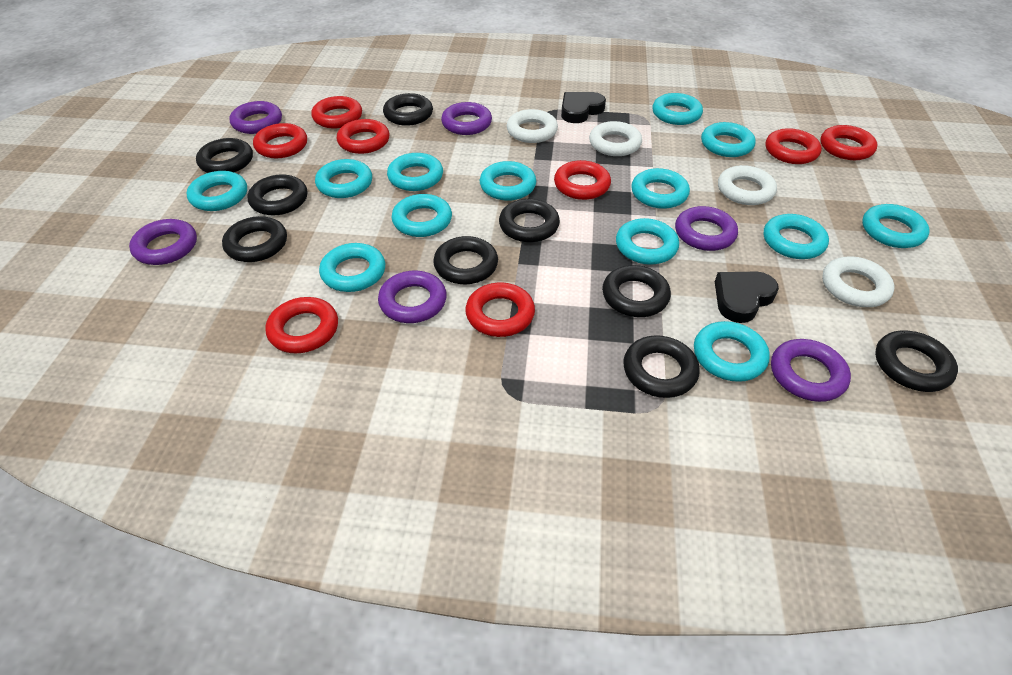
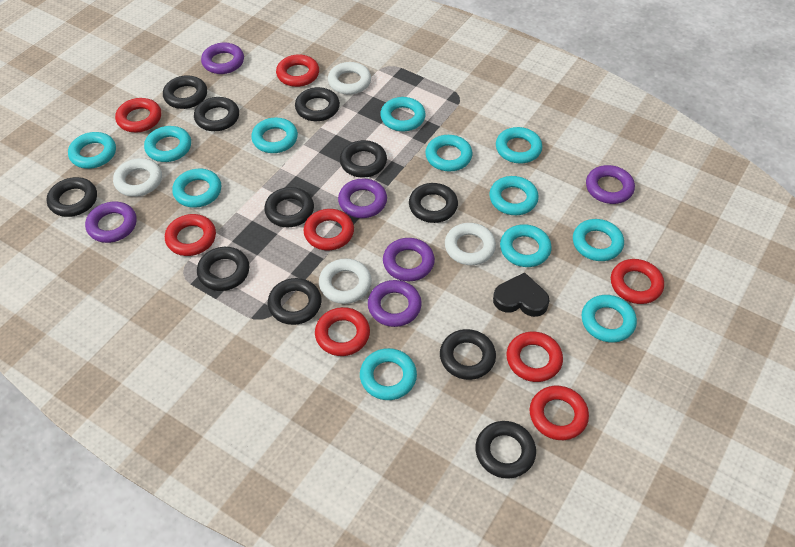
black heart: [561,92,606,123] [715,272,779,323] = 2 -> [493,272,549,317] = 1
black ring: [196,138,253,173] [222,216,287,262] [248,174,307,215] [383,93,433,126] [433,236,498,284] [499,199,560,242] [602,265,671,317] [623,335,700,398] [875,330,958,392] = 9 -> [47,177,97,217] [163,75,207,109] [194,97,239,131] [197,247,250,291] [264,187,314,227] [268,278,321,325] [295,87,340,121] [340,140,387,177] [409,183,458,223] [440,329,496,380] [475,421,536,479] = 11
turquoise ring: [187,171,247,211] [315,159,372,198] [319,243,385,292] [387,153,443,191] [392,194,452,237] [480,161,536,201] [616,218,679,265] [631,168,690,209] [652,93,703,125] [694,321,770,382] [701,122,756,157] [764,214,829,259] [862,204,930,248] = 13 -> [68,132,116,169] [144,126,191,162] [172,169,221,208] [251,118,298,153] [360,348,417,400] [380,97,426,131] [425,135,472,171] [489,176,539,215] [496,127,542,163] [500,224,552,267] [573,219,624,261] [581,295,637,343] = 12

